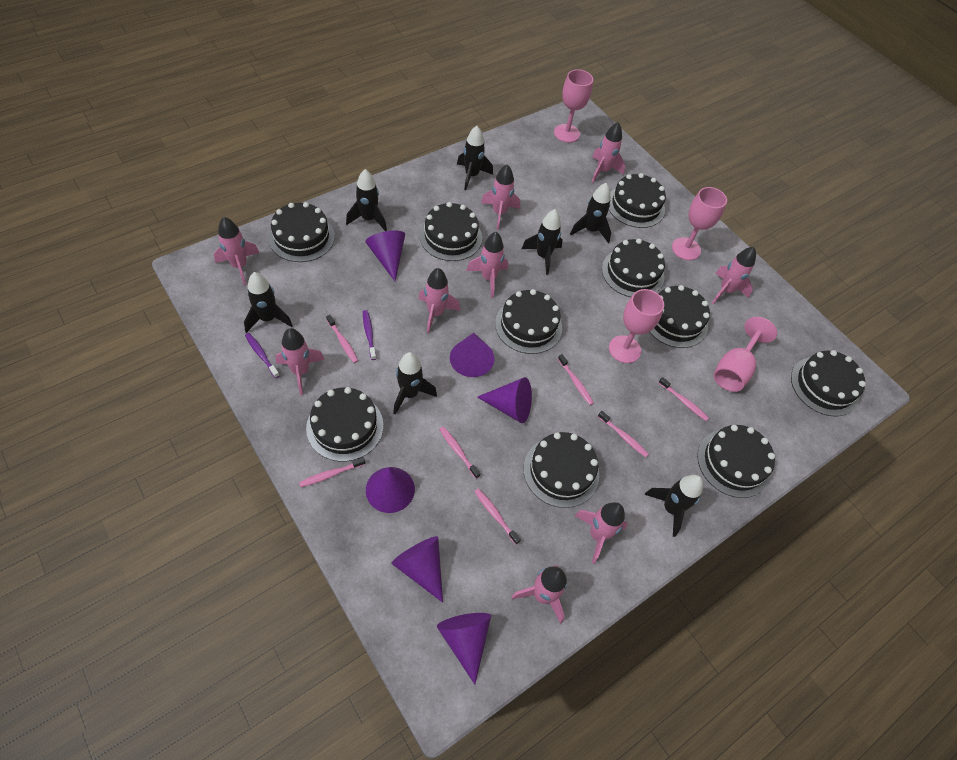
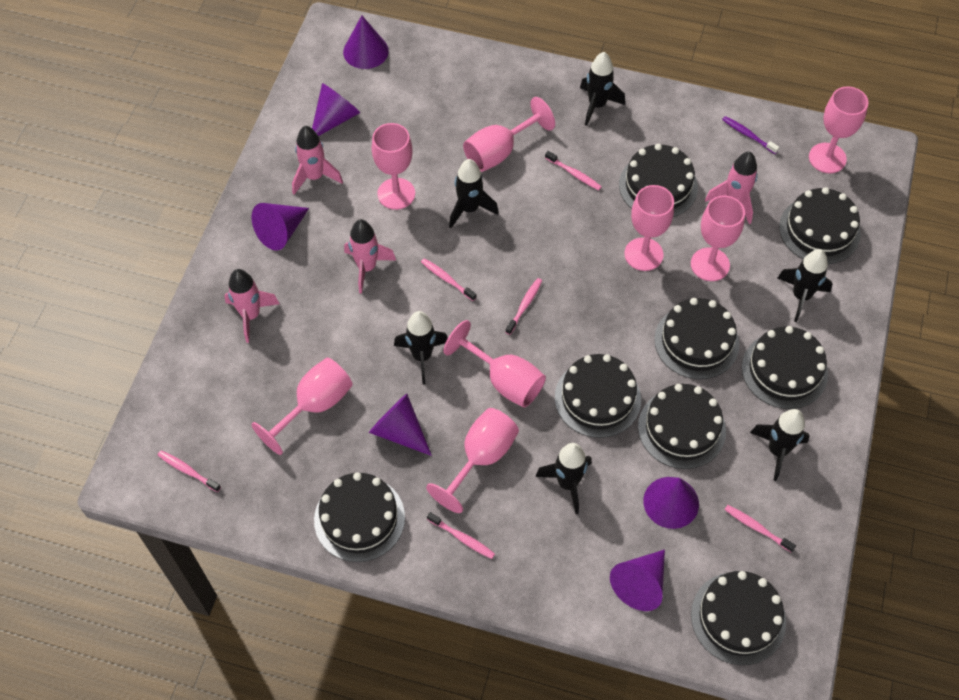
black cake: [269,202,335,262] [306,387,383,462] [419,202,482,261] [495,289,562,354] [524,432,599,508] [602,239,665,297] [609,173,666,228] [649,285,710,348] [697,425,775,498] [791,350,866,416] = 10 -> [314,472,405,562] [555,354,641,438] [619,144,698,217] [638,384,726,469] [654,298,739,379] [691,571,786,665] [742,326,828,409] [779,187,861,264] = 8
black rocket: [244,272,293,333] [346,169,387,231] [393,352,437,415] [457,126,493,190] [522,209,563,275] [570,183,611,243] [645,475,703,537] = 7 -> [394,311,448,385] [449,159,499,228] [535,443,592,514] [580,52,625,126] [750,409,810,481] [778,249,832,322] = 6
pink goblet: [554,69,593,143] [609,289,664,363] [672,187,727,260] [714,317,777,392] = 4 -> [251,358,353,455] [372,123,415,210] [426,408,519,513] [443,320,546,408] [463,97,555,172] [624,185,674,271] [691,196,745,281] [809,86,868,173] = 8
pink rocket: [214,217,259,285] [275,328,325,395] [418,268,460,333] [466,232,508,298] [481,164,520,230] [512,565,567,624] [574,502,628,564] [592,122,625,183] [712,247,756,304] = 9 -> [224,269,280,343] [292,126,343,195] [344,219,396,293] [705,152,758,224] = 4
pink toothbrush: [299,457,365,487] [326,315,358,363] [439,426,480,479] [474,488,521,545] [558,354,594,405] [598,411,649,457] [658,377,709,421] = 7 -> [158,450,221,492] [421,258,476,301] [427,512,495,559] [506,278,542,335] [545,151,602,190] [724,505,796,553] = 6
purple toothbrush: [245,333,280,378] [363,310,376,360] = 2 -> [722,116,779,154] = 1

